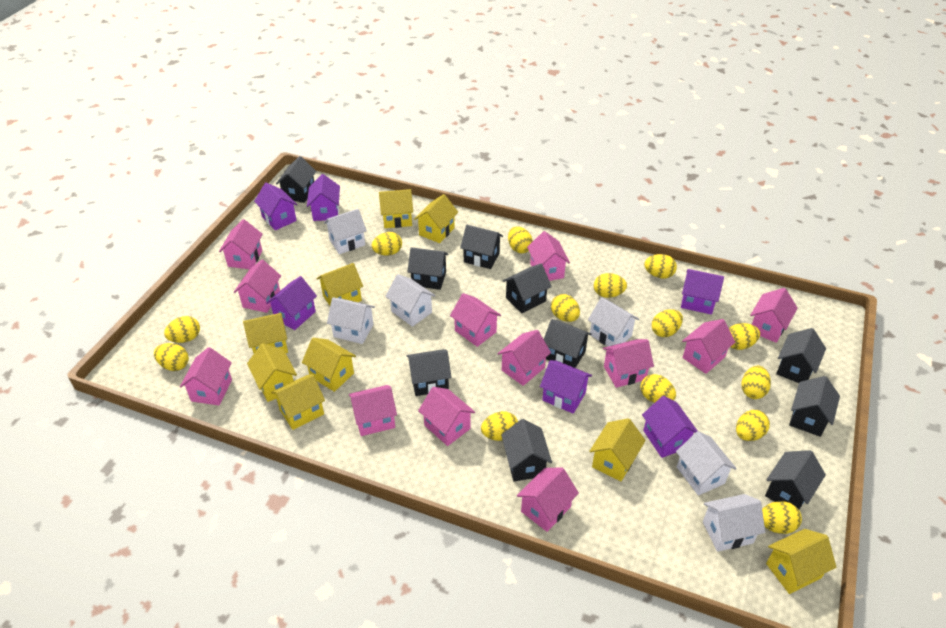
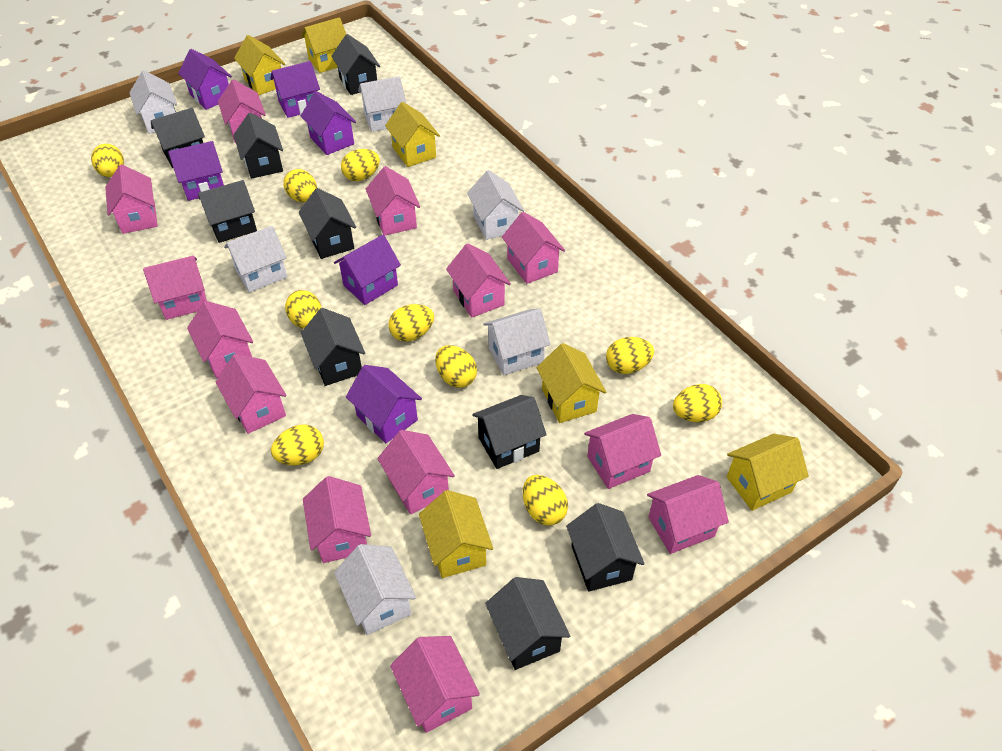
black house: [276,156,316,203] [407,247,449,290] [407,349,451,396] [460,225,503,269] [501,419,552,482] [503,264,552,313] [544,319,592,368] [765,450,826,510] [776,328,826,383] [789,376,840,437] = 10 -> [151,108,205,168] [198,180,257,243] [234,112,283,179] [299,188,356,259] [301,308,365,386] [331,34,380,95] [472,395,547,469] [485,577,570,670] [566,503,645,592] = 9
pink house: [180,347,232,405] [219,219,263,269] [234,260,281,313] [349,385,397,436] [418,387,475,446] [450,293,501,347] [498,330,551,386] [517,467,579,532] [527,231,570,281] [603,339,654,388] [682,319,735,374] [750,288,798,343] = 12 -> [105,165,158,234] [143,256,207,320] [187,301,253,378] [215,354,286,434] [218,79,266,143] [303,476,371,563] [366,166,420,236] [377,430,455,514] [390,636,480,733] [446,244,511,318] [502,212,565,284] [584,414,661,489] [647,475,729,554] = 13
yellow egg: [154,343,189,371] [164,316,200,343] [372,232,402,256] [481,411,518,441] [508,226,533,253] [551,294,580,322] [594,273,627,298] [640,374,676,403] [644,254,677,278] [652,309,683,337] [729,323,760,350] [736,410,770,441] [741,366,771,399] [762,501,802,534] = 14 -> [91,144,124,177] [271,425,324,465] [284,169,317,203] [285,290,321,329] [341,149,380,181] [388,304,434,342] [435,345,477,388] [523,475,568,526] [606,337,654,374] [673,384,722,422] = 10
yellow house: [243,313,288,353] [247,343,297,402] [271,374,325,430] [302,338,356,392] [317,263,363,306] [379,189,413,228] [414,194,458,243] [589,418,646,481] [766,529,836,594] = 9 -> [234,35,285,95] [301,17,346,73] [385,102,440,167] [419,490,493,578] [537,343,606,423] [727,434,809,511] = 6

